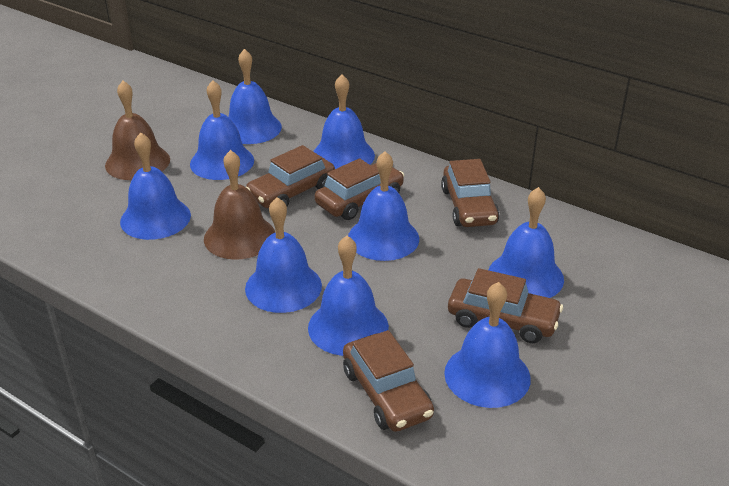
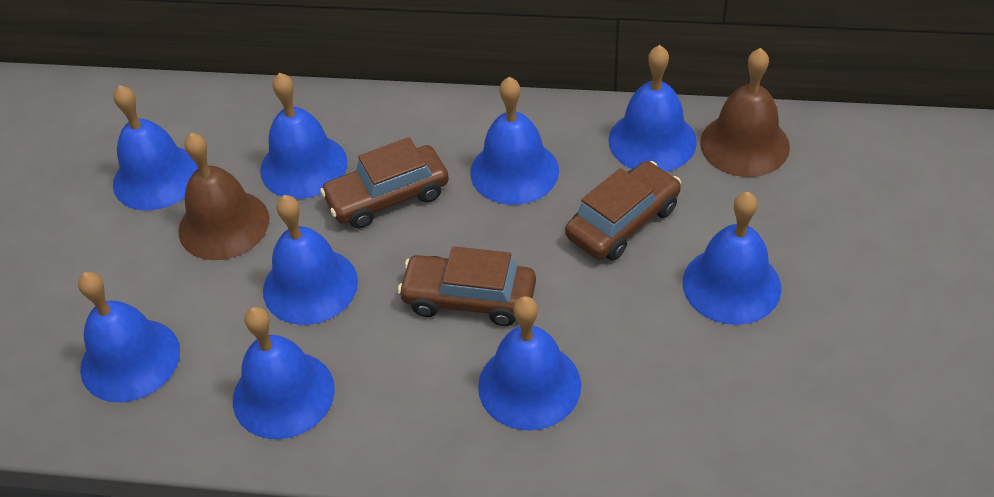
brown car: [246,145,335,208] [315,158,404,220] [343,330,434,432] [441,159,499,227] [448,268,563,343] = 5 -> [320,137,449,228] [398,246,536,326] [565,161,681,261] = 3

